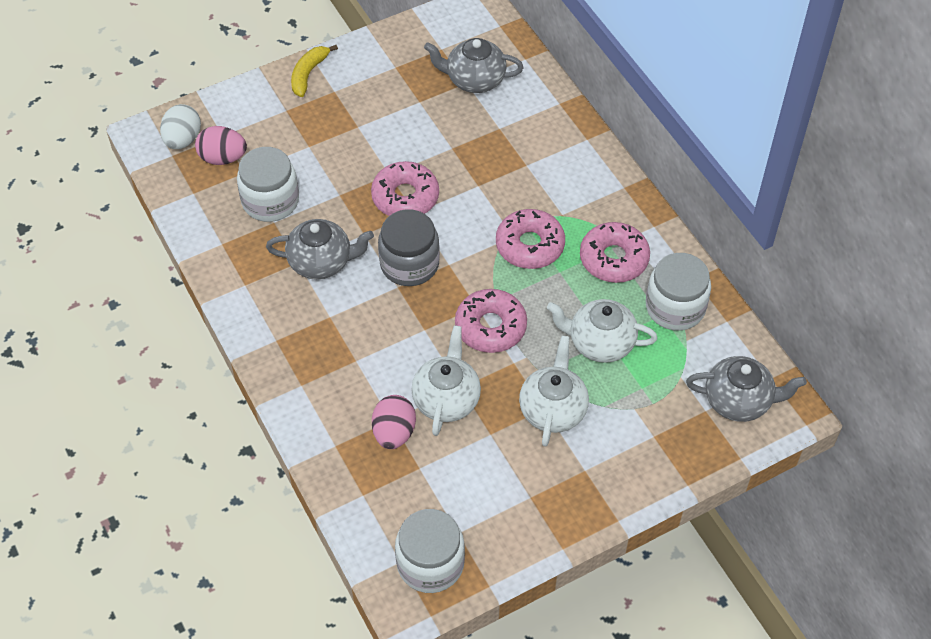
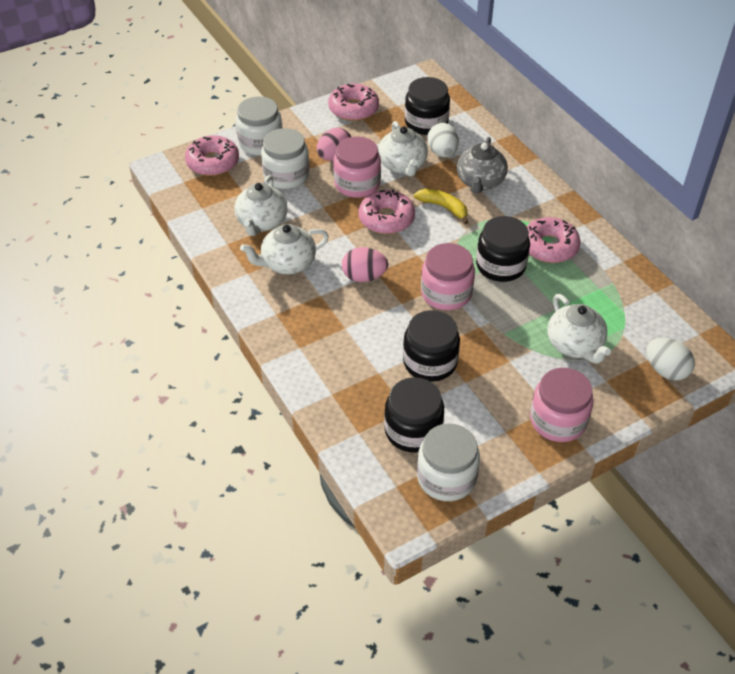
black jar: none = 0 -> [384,377,444,453] [403,310,460,382] [405,77,450,135] [476,216,530,282] = 4
grey jar: [378,209,440,286] = 1 -> none = 0
grey teapot: [266,219,374,279] [424,38,524,93] [686,356,807,422] = 3 -> [457,137,508,194] = 1
pink jar: none = 0 -> [333,136,381,198] [421,243,475,310] [530,368,594,442] = 3
white egg: [160,104,201,149] = 1 -> [427,123,459,157] [646,338,695,381] = 2
white teapot: [411,325,481,436] [519,335,589,447] [547,299,657,363] = 3 -> [235,175,288,236] [240,224,329,275] [378,121,428,177] [547,294,611,364] = 4

